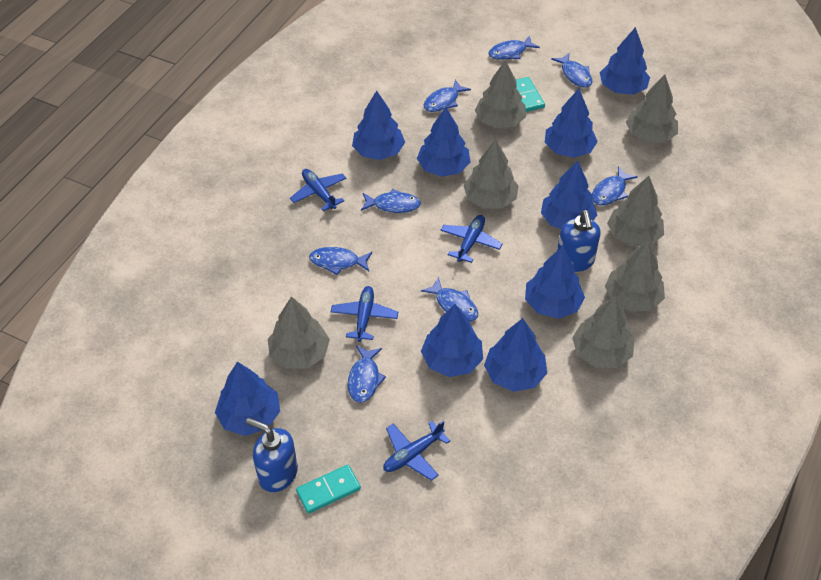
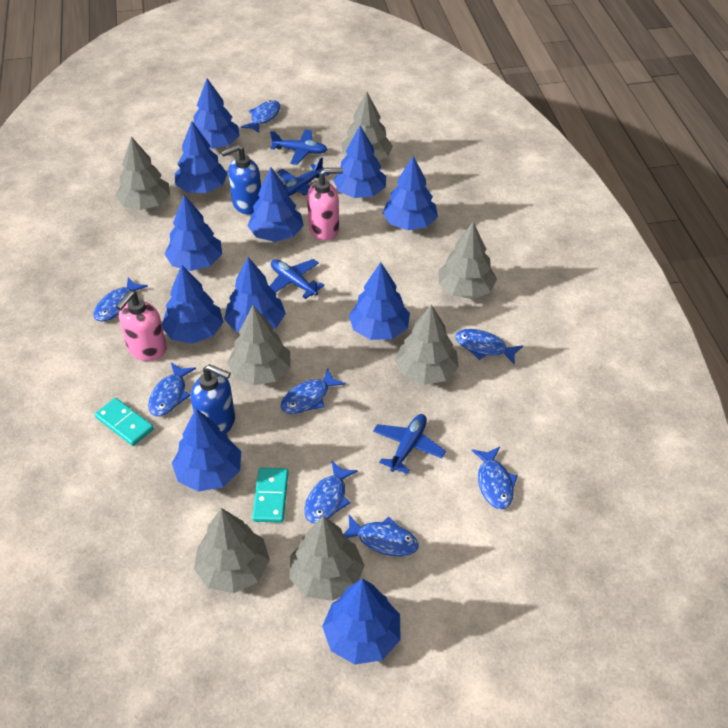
blue tree: [215,362,280,436] [352,91,405,160] [417,107,471,177] [421,304,483,377] [484,318,547,392] [525,246,585,319] [541,161,597,229] [545,89,598,158] [600,27,650,95] = 9 -> [162,265,223,344] [165,195,222,271] [172,408,241,492] [175,121,228,193] [193,78,239,149] [224,257,286,332] [247,167,304,242] [322,578,401,665] [333,125,386,198] [349,262,410,340] [383,156,438,230] = 11
pink soap dispenser: none = 0 -> [116,291,167,361] [307,168,343,240] = 2

